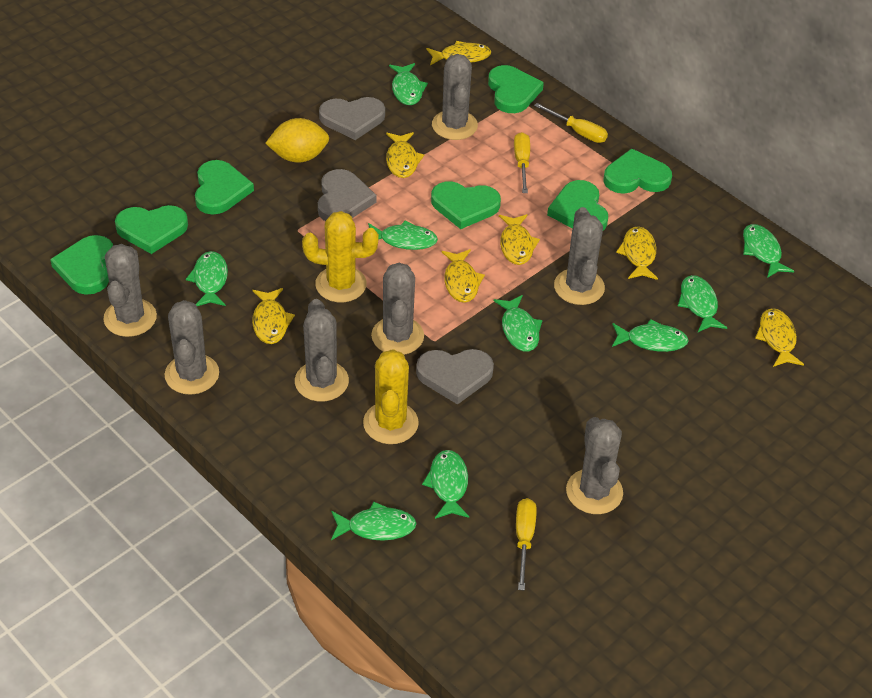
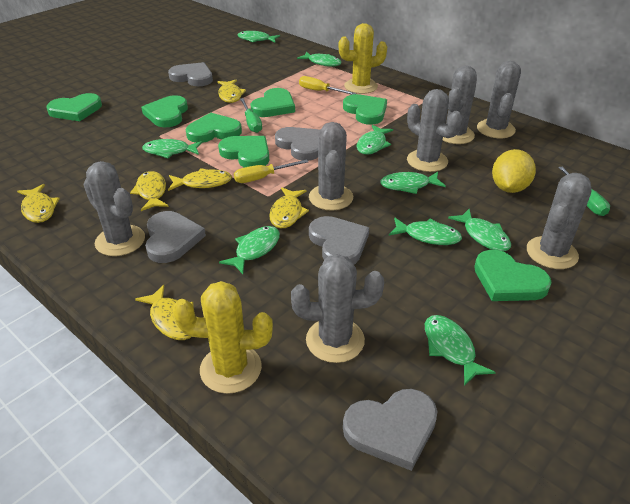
green screwdriver: none = 0 -> [240,98,262,133] [558,166,610,216] = 2
grey heart: [318,169,377,221] [319,97,385,140] [416,349,494,405] = 3 -> [145,211,206,263] [168,62,213,86] [275,127,320,161] [309,216,369,265] [343,389,437,471] = 5
yellow fish: [252,288,295,344] [386,132,424,178] [426,41,491,65] [441,249,485,303] [499,214,540,265] [616,226,658,280] [755,308,804,367] = 7 -> [17,184,60,223] [130,171,169,211] [135,285,194,340] [168,168,232,191] [217,79,246,103] [269,187,309,228] = 6
yellow screwdriver: [514,132,530,193] [516,498,537,591] [534,103,608,143] = 3 -> [234,159,308,183] [299,76,356,95] = 2

